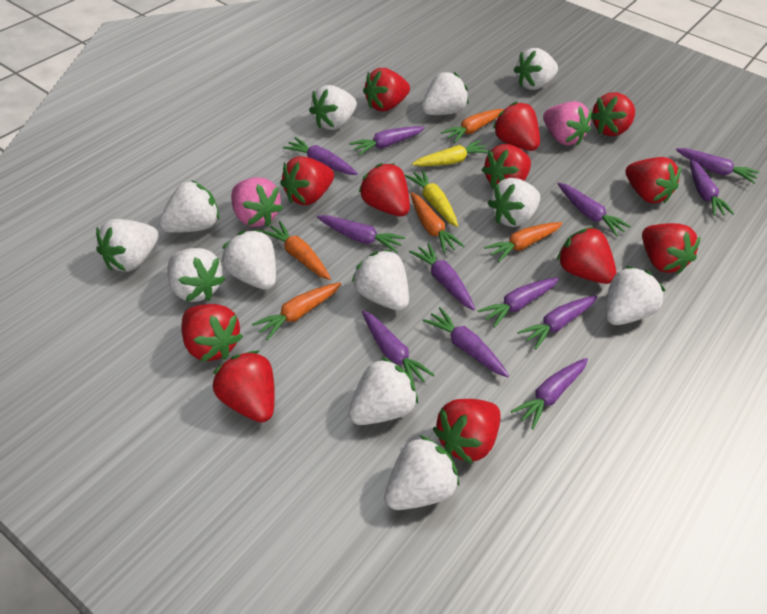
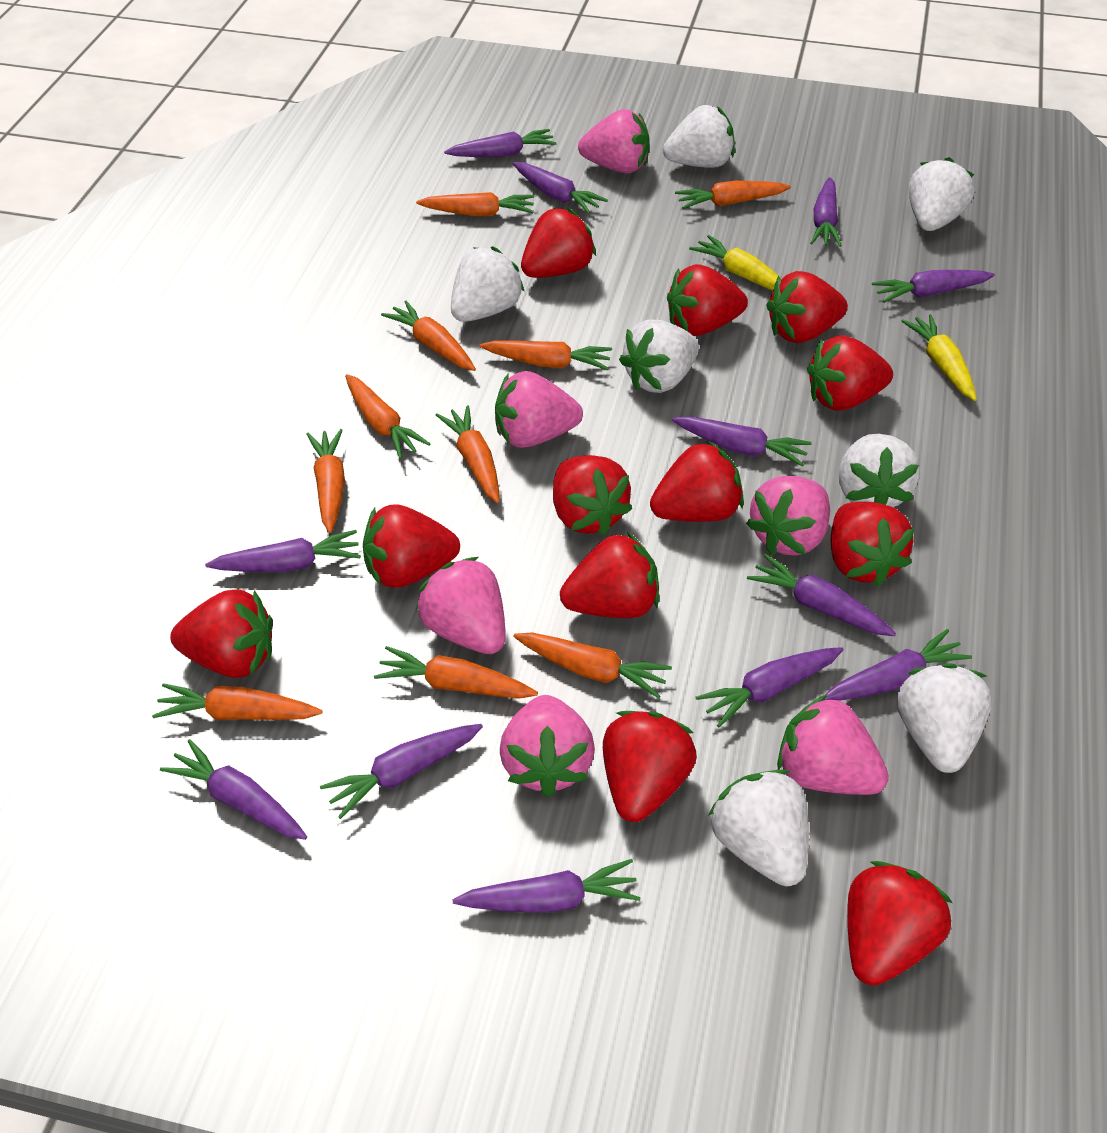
orange carrot: [252,282,341,340] [261,221,331,280] [410,192,464,253] [441,109,504,143] [484,222,563,262] = 5 -> [152,683,323,720] [307,429,345,533] [345,374,430,459] [374,646,538,699] [381,301,476,371] [416,192,534,216] [436,405,499,503] [480,341,612,370] [513,632,672,698] [675,181,791,209] = 10
pink strawberry: [231,177,283,227] [543,101,592,146] = 2 -> [416,557,506,654] [495,371,583,448] [500,695,595,797] [578,109,650,173] [746,476,830,555] [777,694,889,795] = 6
white strawberry: [96,219,159,272] [159,181,220,233] [167,248,225,302] [222,230,276,290] [309,85,357,130] [348,357,418,425] [352,250,409,311] [384,435,459,510] [422,72,469,115] [488,178,540,227] [514,48,558,90] [606,266,666,325] = 12 -> [451,246,525,322] [619,320,699,393] [663,105,735,168] [708,769,809,886] [839,433,920,507] [897,663,992,773] [909,157,974,231] = 7

